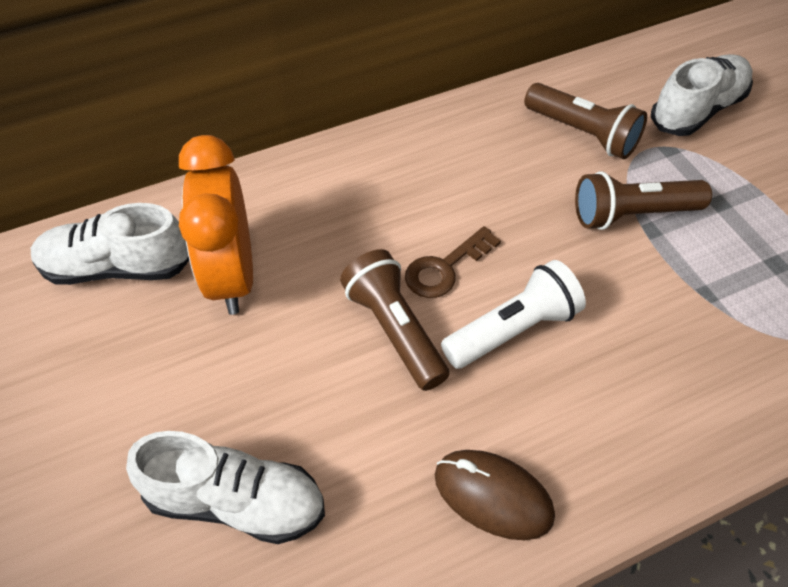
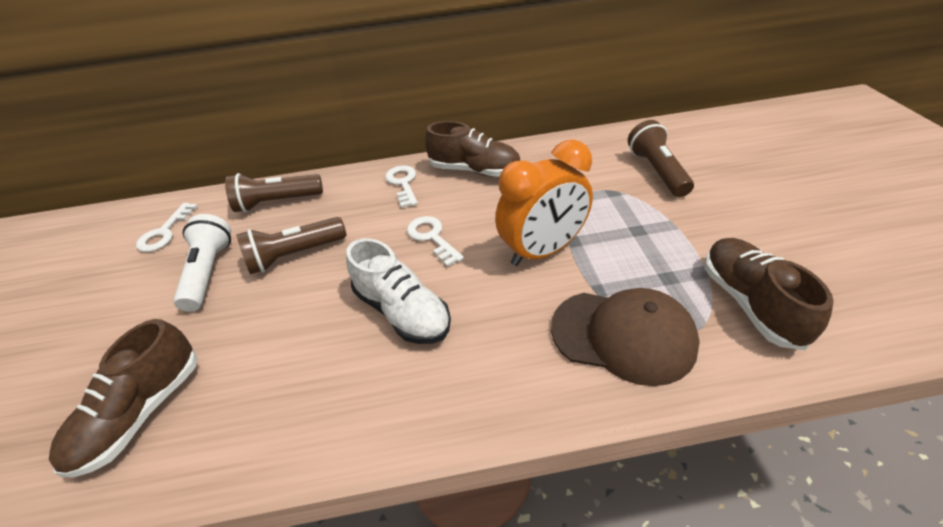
brown cap: none = 0 -> [551,288,700,386] = 1
brown key: [405,226,501,298] = 1 -> none = 0
brown mouse: [434,450,555,540] = 1 -> none = 0
brown shoe: none = 0 -> [49,319,198,478] [425,121,521,177] [705,238,834,350] = 3
white key: none = 0 -> [136,203,198,252] [385,165,418,208] [407,216,464,267] = 3
white shoe: [31,203,189,285] [126,431,325,544] [651,54,753,136] = 3 -> [346,238,451,344] = 1

